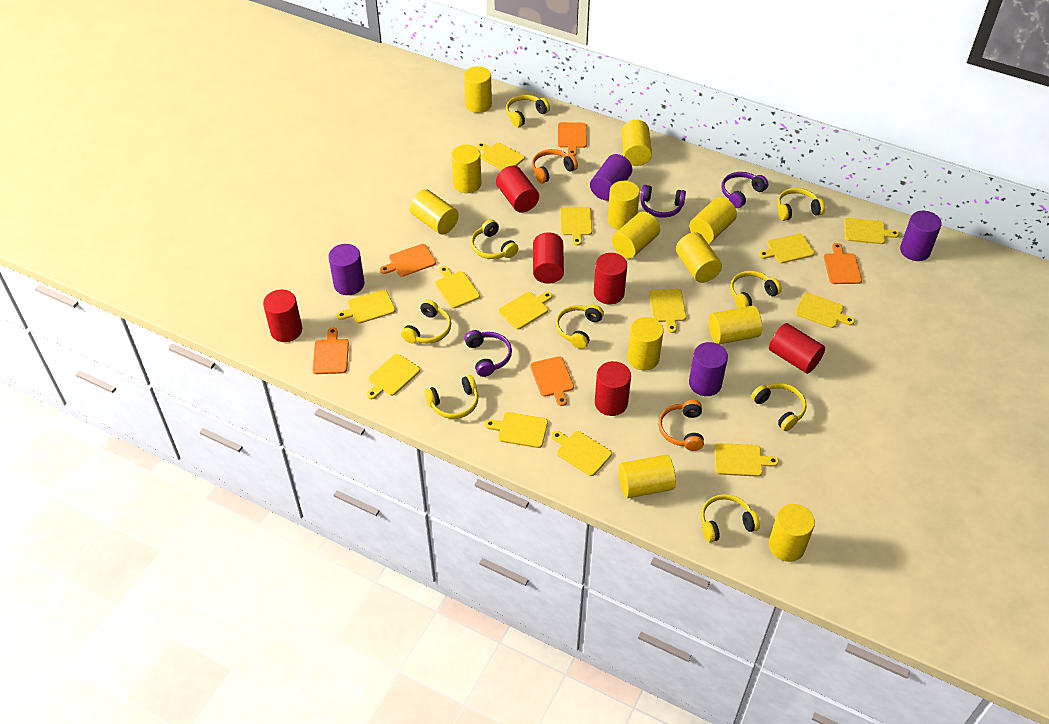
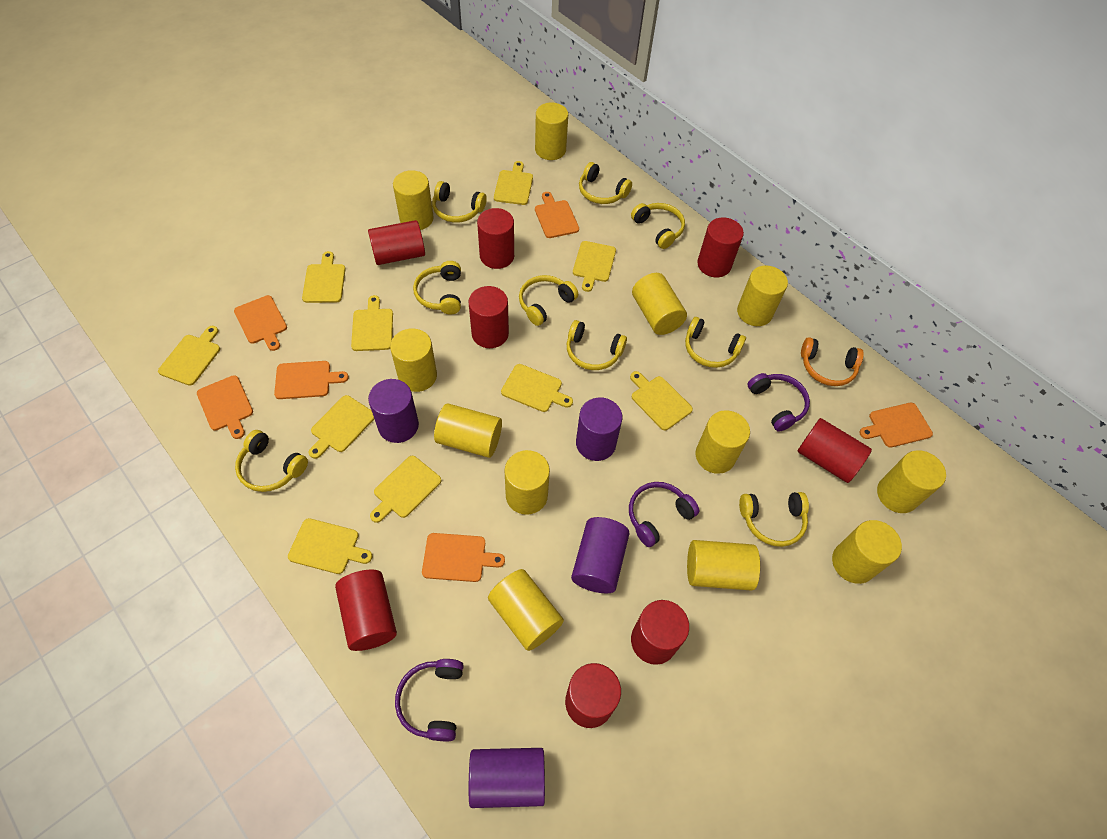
orange cutting board: [312,327,349,374] [380,244,436,277] [530,356,574,406] [558,122,587,156] [824,243,862,284] = 5 -> [197,375,253,439] [234,295,287,351] [274,361,349,399] [422,533,505,582] [535,192,579,238] [859,403,933,448] = 6
orange headphones: [532,149,578,183] [658,400,704,451] = 2 -> [801,337,864,386] = 1
red cylinder: [263,290,302,342] [496,165,539,212] [533,232,564,284] [594,253,627,304] [595,361,631,416] [769,323,825,374] = 6 -> [335,570,397,651] [368,220,425,265] [468,286,509,348] [477,208,514,269] [565,663,621,728] [631,600,689,665] [697,217,744,277] [797,418,872,483] = 8
yellow cutting board: [337,289,396,324] [367,354,420,399] [435,266,480,308] [477,142,525,170] [485,412,548,448] [499,292,552,329] [551,431,612,476] [560,207,592,246] [649,289,686,333] [714,443,779,477] [759,234,815,263] [795,293,855,328] [844,218,899,244] = 13 -> [158,326,220,386] [288,518,373,574] [302,251,346,303] [308,395,374,459] [351,295,393,351] [370,456,441,523] [494,161,533,205] [501,364,573,412] [573,241,616,292] [630,371,693,430] = 10

